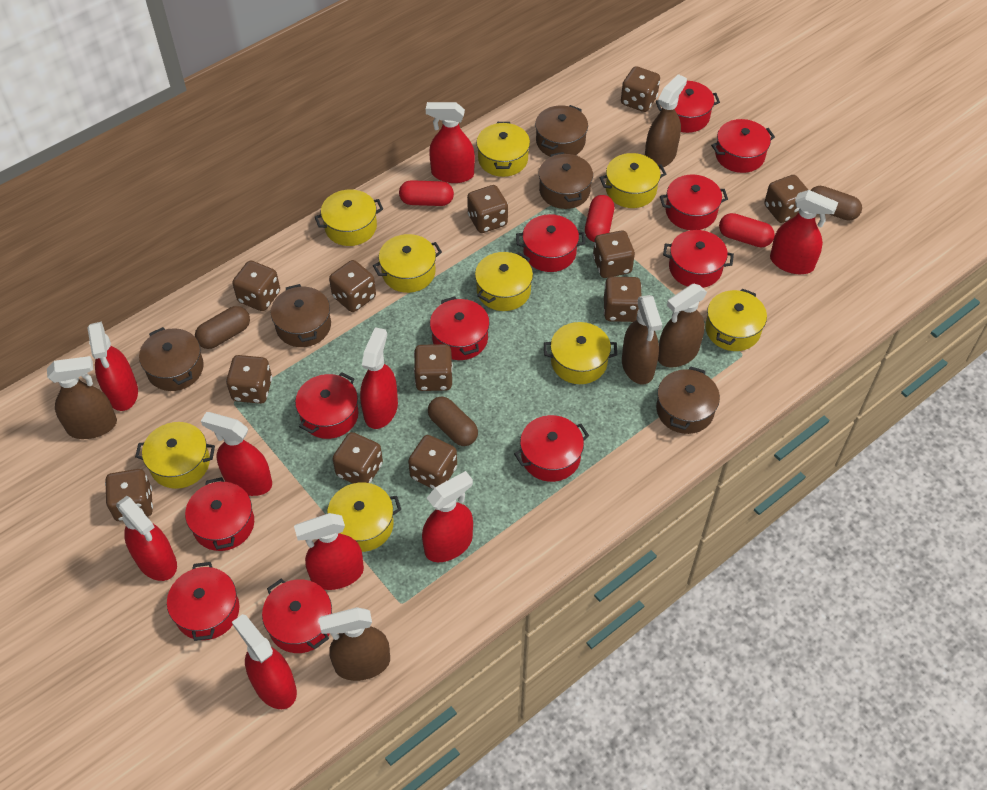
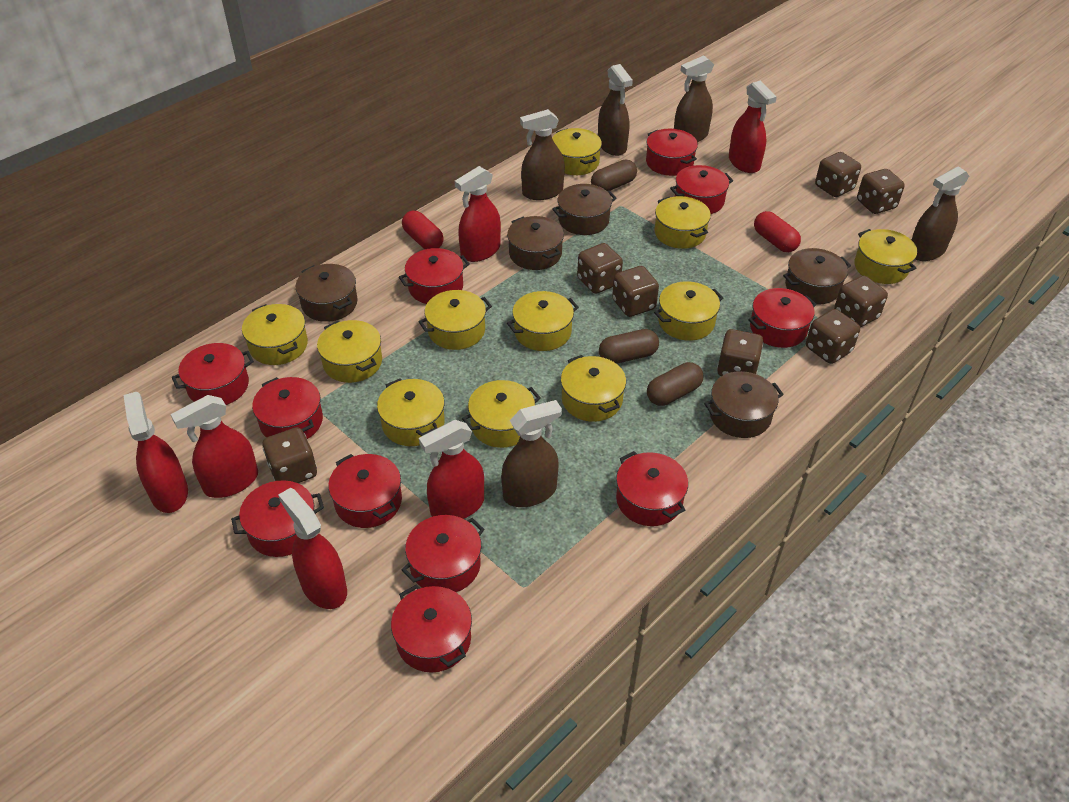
brown dice: [105,469,153,521] [226,355,272,404] [232,261,280,311] [329,260,376,312] [333,432,383,483] [408,435,457,489] [414,344,453,391] [467,185,508,233] [593,230,635,278] [604,276,642,322] [621,66,660,112] [764,175,808,223] = 12 -> [263,427,317,483] [577,243,623,294] [612,266,659,317] [717,329,764,376] [806,309,860,364] [815,152,861,197] [834,276,888,327] [857,169,905,214] = 8
red capsule: [399,180,454,206] [585,195,614,242] [719,213,775,247] = 3 -> [402,211,444,249] [754,211,801,252] = 2
red spray bottle: [88,322,138,411] [116,496,177,581] [201,412,272,496] [232,614,297,709] [294,513,364,590] [360,327,398,429] [422,471,473,562] [426,102,475,183] [770,190,838,274] = 9 -> [124,392,188,513] [170,395,258,498] [278,488,347,609] [419,420,484,519] [455,166,501,262] [729,80,777,173] = 6
yellow pot: [135,422,215,489] [315,189,383,246] [327,482,401,552] [373,234,442,293] [475,252,533,311] [477,122,530,177] [544,322,617,384] [599,153,666,208] [705,289,767,351] = 9 -> [242,304,308,365] [317,320,382,383] [377,378,445,446] [418,290,492,350] [462,380,541,448] [507,291,579,351] [552,128,602,175] [561,355,626,422] [654,196,711,249] [654,281,723,341] [854,229,917,284] = 11

